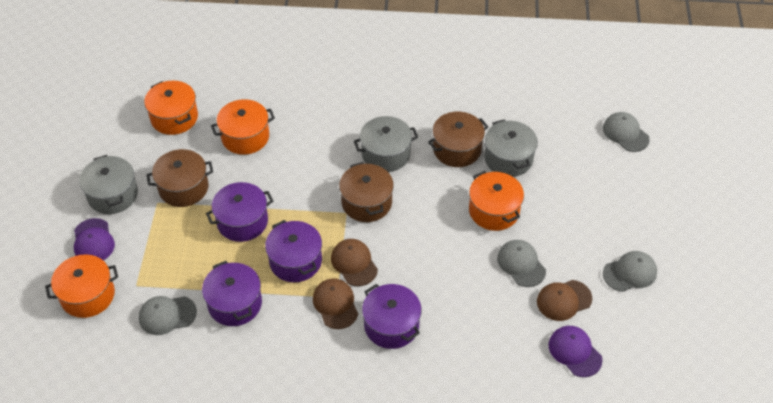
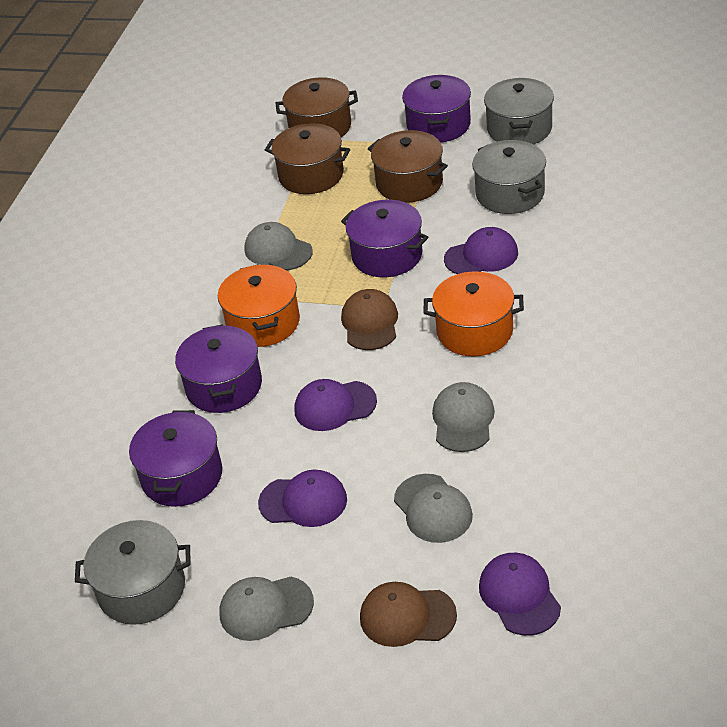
brown cap: [313,278,358,329] [331,239,378,286] [537,280,592,321] = 3 -> [341,289,398,350] [360,582,457,647] = 2
orange pot: [45,254,118,318] [144,81,198,135] [211,99,275,155] [469,171,524,231] = 4 -> [218,264,300,347] [423,271,524,356] = 2
purple cap: [74,218,115,260] [549,326,603,377] = 2 -> [258,470,347,527] [294,379,377,431] [444,227,518,274] [479,553,561,636] = 4

